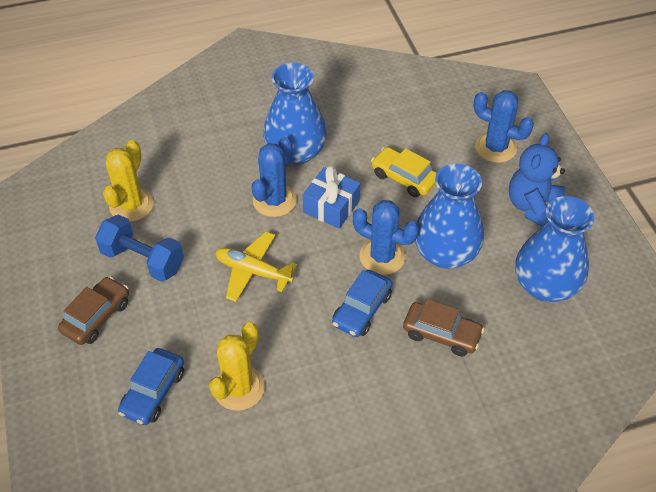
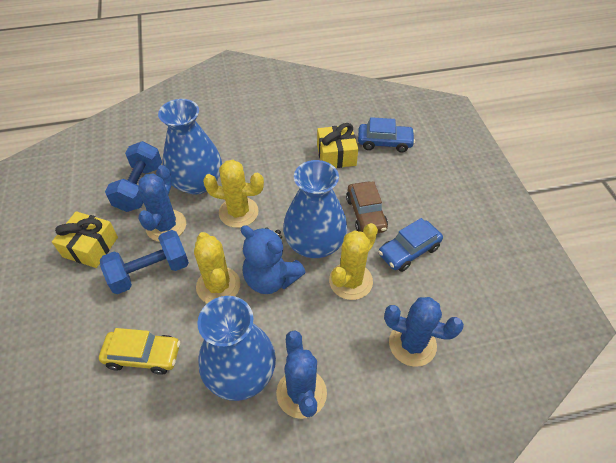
blue dumbbell: [95,214,184,282] = 1 -> [100,230,189,294] [105,141,162,212] = 2
blue gift: [303,166,360,229] = 1 -> none = 0
brown car: [58,276,129,345] [403,299,484,356] = 2 -> [346,181,388,233] = 1
yellow cactus: [103,140,153,222] [209,322,265,411] = 2 -> [194,232,240,303] [203,160,264,228] [329,223,378,300] = 3
yellow gift: none = 0 -> [52,211,118,268] [317,123,358,168] = 2
yellow plane: [215,232,297,302] = 1 -> none = 0

